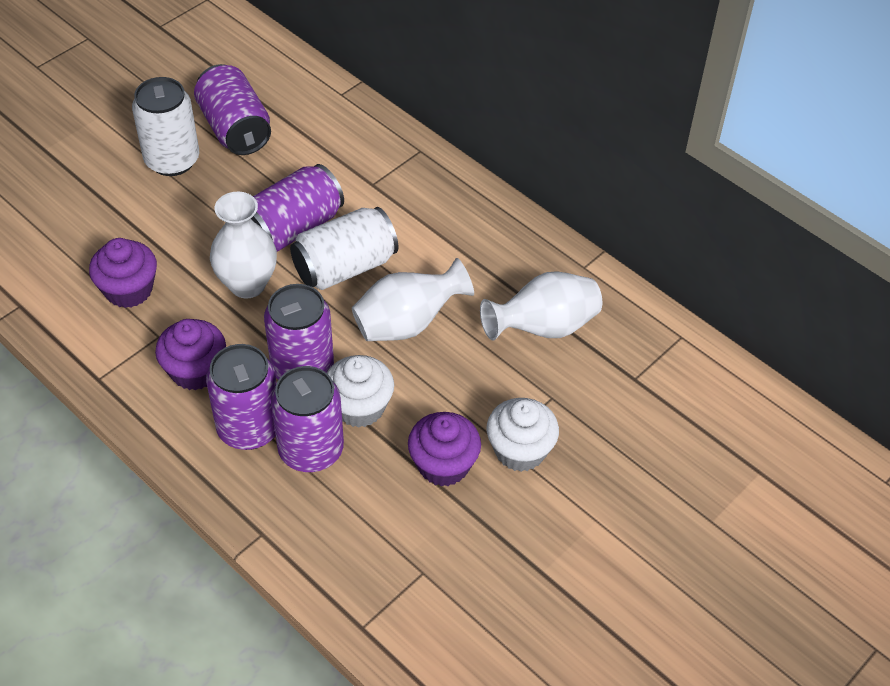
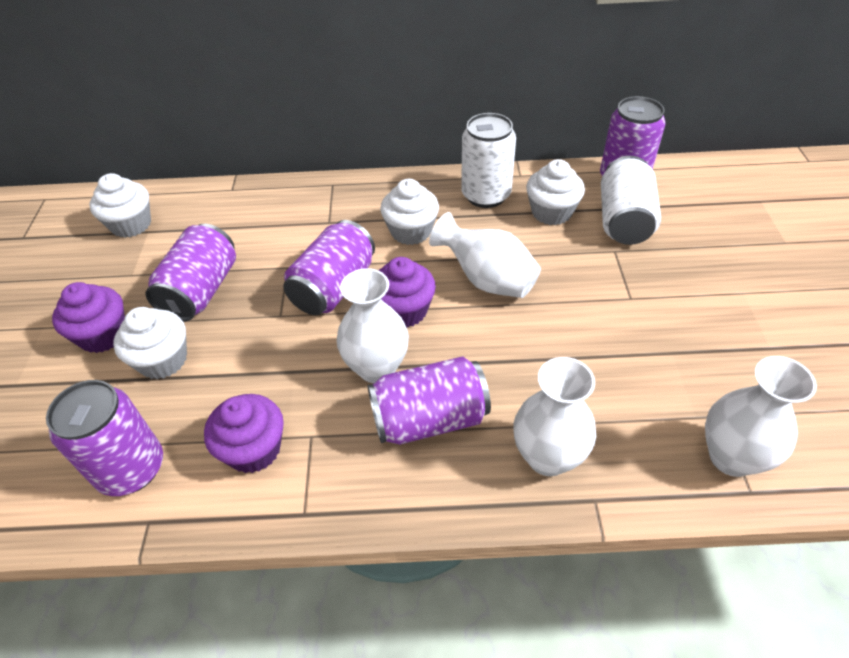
white cupcake: [327,355,394,428] [487,398,559,472] = 2 -> [89,173,151,238] [113,307,187,379] [380,179,439,245] [526,159,585,225] = 4
white vase: [210,192,277,298] [352,258,474,341] [480,271,602,341] = 3 -> [337,268,409,383] [429,212,541,298] [514,357,596,476] [705,356,817,477] = 4

